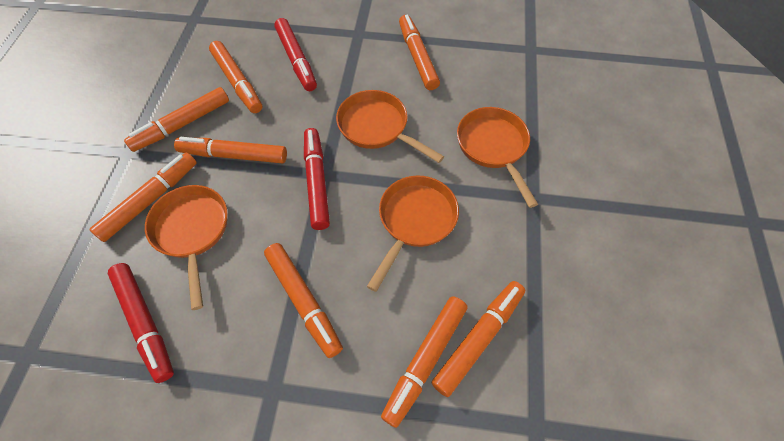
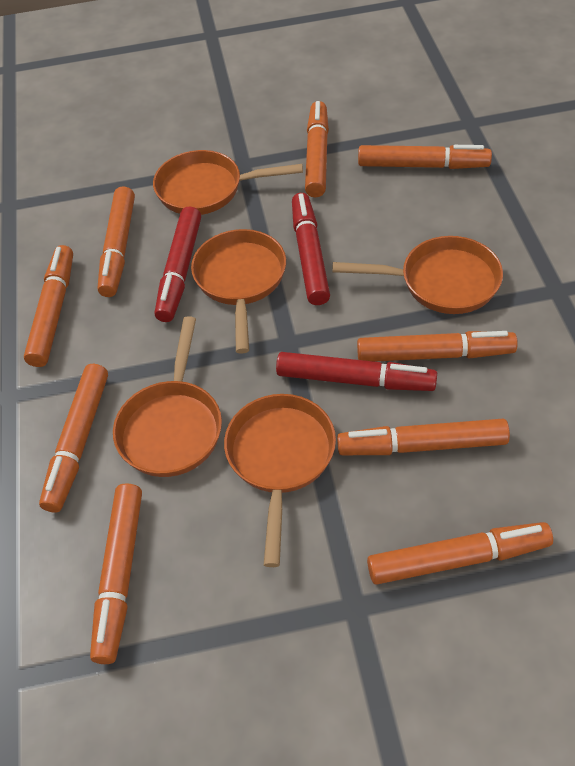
orange marker: [89,152,197,242] [124,87,229,152] [174,137,287,163] [209,41,262,113] [264,243,343,358] [381,296,467,428] [399,15,440,90] [432,281,525,397] = 8 -> [24,245,73,367] [39,364,108,512] [90,483,142,664] [97,186,135,297] [305,101,329,198] [337,419,510,455] [357,331,518,362] [358,145,492,169] [367,522,553,585] = 9
orange pan: [145,185,228,310] [336,90,444,163] [367,176,459,292] [457,107,538,208] = 4 -> [113,316,222,477] [153,150,303,215] [191,229,286,354] [224,394,336,567] [332,236,503,314] = 5

